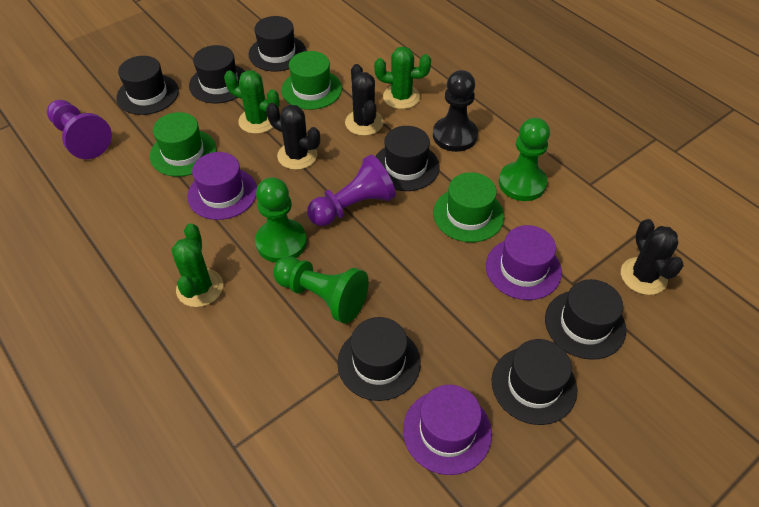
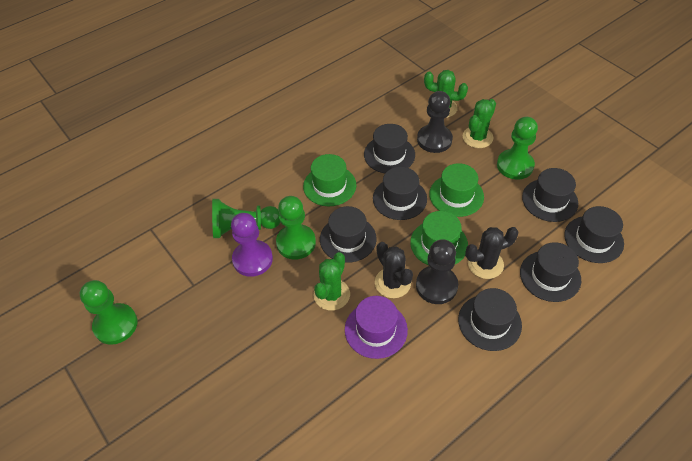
black cactus: [266,103,320,170] [345,64,384,136] [621,219,684,295] = 3 -> [375,242,413,298] [465,227,518,279] = 2
black pawn: [433,70,478,152] = 1 -> [416,239,458,304] [417,91,453,153] = 2
green pawn: [255,177,307,263] [273,256,369,324] [499,118,550,201] = 3 -> [79,280,138,345] [212,199,280,238] [276,196,316,260] [497,117,538,179] = 4
purple hat: [187,152,257,220] [403,385,492,475] [486,225,562,300] = 3 -> [345,296,408,359] = 1
purple pawn: [47,100,112,159] [307,154,396,226] = 2 -> [231,213,273,277] = 1

